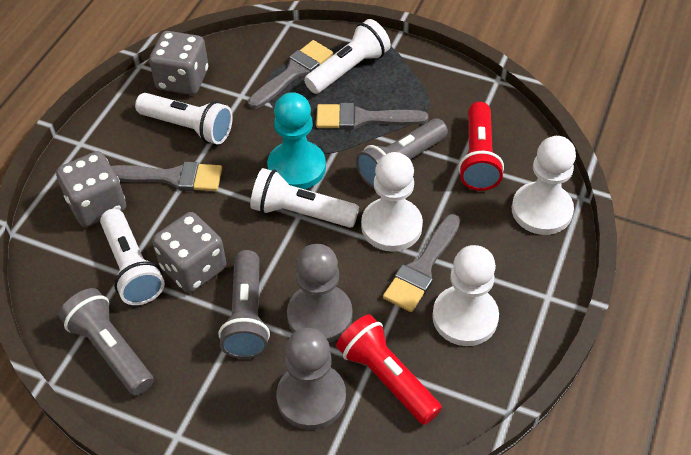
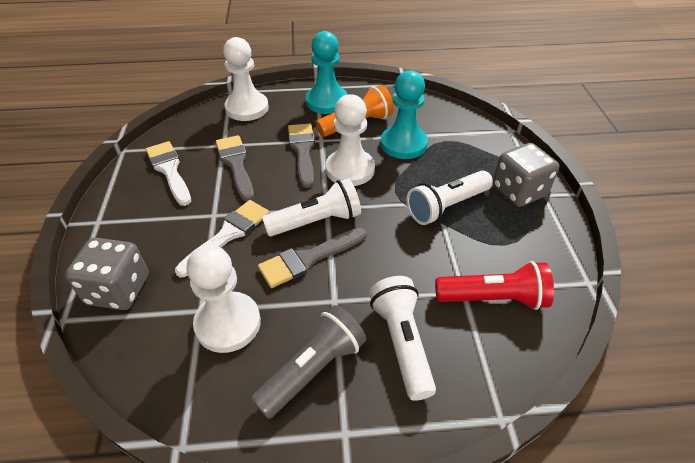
grey brush: [111,161,222,191] [248,40,333,109] [316,103,428,130] [383,214,460,312] = 4 -> [216,135,254,201] [258,228,367,288] [288,123,315,188] = 3
grey dice: [56,151,126,227] [149,31,208,95] [152,212,226,293] = 3 -> [65,238,149,310] [493,143,559,207] = 2
grey flashlight: [59,288,154,396] [219,250,270,359] [356,118,448,189] = 3 -> [251,305,367,419] = 1
grey pawn: [277,328,346,430] [287,244,353,343] = 2 -> none = 0
orange flashlight: none = 0 -> [316,85,394,137] = 1
red flashlight: [336,314,442,425] [458,102,504,191] = 2 -> [435,261,554,310] = 1
turquoise pawn: [267,92,326,189] = 1 -> [306,31,348,114] [381,70,428,159] = 2
white brush: none = 0 -> [146,141,191,206] [175,200,270,277] = 2
white flashlight: [100,209,165,305] [135,93,233,145] [250,168,359,228] [304,19,391,94] = 4 -> [262,178,361,237] [369,276,436,401] [407,170,493,225] = 3

